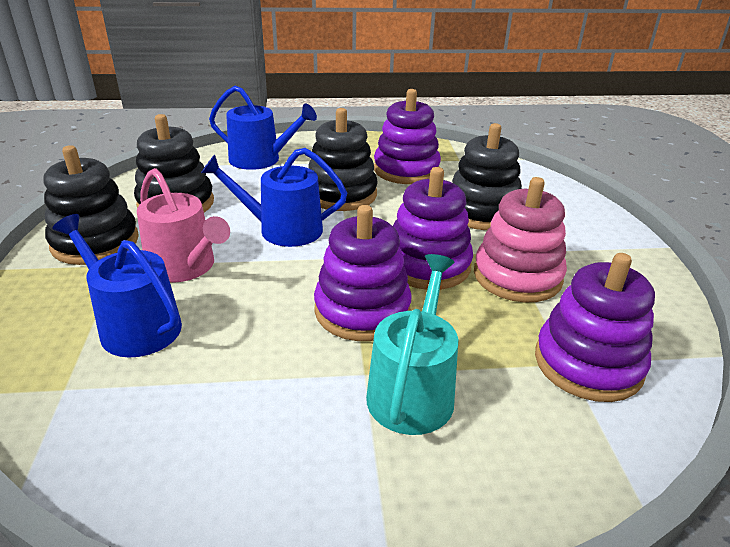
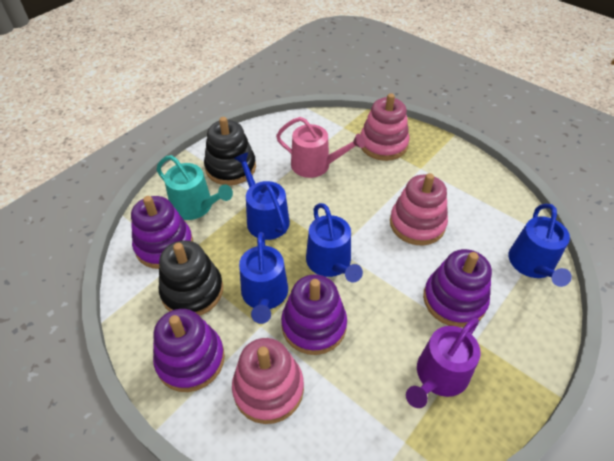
black stacking toy: [44,145,139,265] [134,114,214,212] [309,108,378,211] [452,123,522,230] = 4 -> [159,240,223,316] [204,117,256,186] = 2
blue watering can: [53,214,182,357] [201,148,347,247] [209,86,317,170] = 3 -> [234,153,290,240] [239,232,288,324] [306,203,363,283] [509,204,572,287] = 4
pink stacking toy: [474,177,567,302] = 1 -> [232,338,304,424] [361,93,409,161] [390,173,448,245] = 3
purple watering can: none = 0 -> [406,318,481,408] = 1

